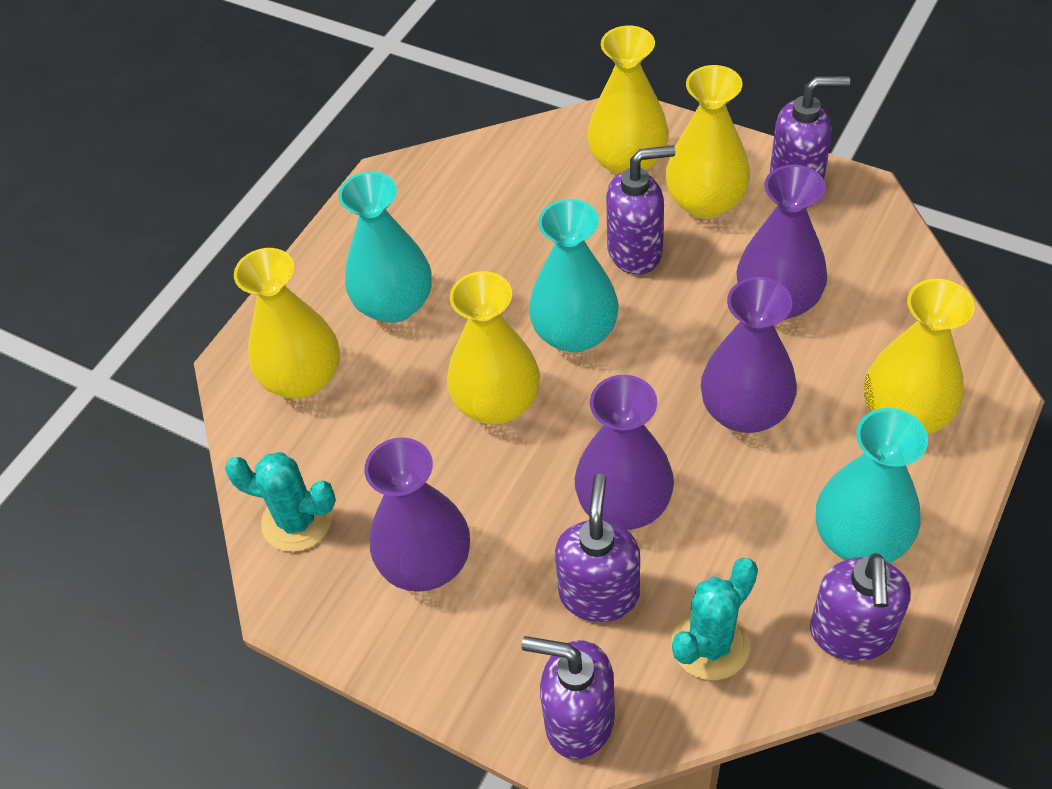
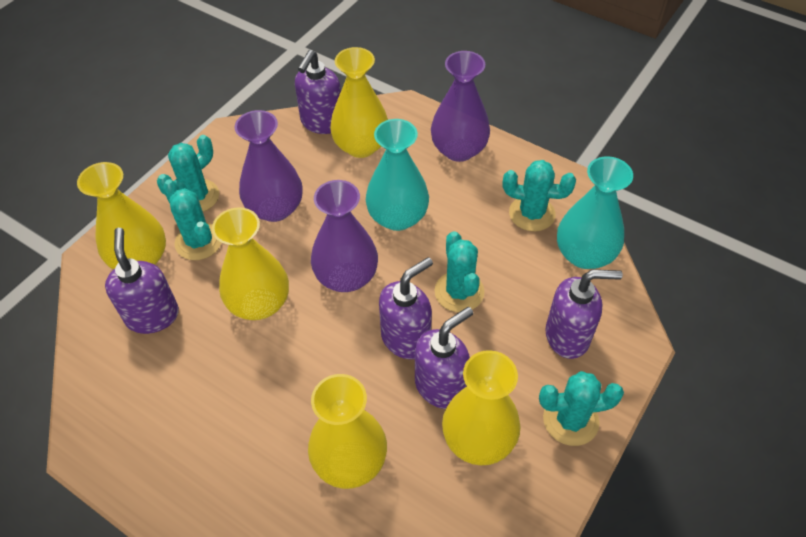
purple vase: [364,437,470,592] [575,375,674,530] [701,277,797,433] [736,165,827,320] = 4 -> [235,110,303,222] [311,180,378,292] [431,51,490,162] = 3
turquoise cactus: [225,452,336,552] [672,558,758,680] = 2 -> [157,135,219,212] [163,179,221,260] [434,231,485,312] [503,160,576,232] [539,371,624,446] = 5
turquoise vase: [338,171,432,323] [529,199,619,353] [816,408,928,563] = 3 -> [366,119,429,231] [557,156,633,269] = 2

